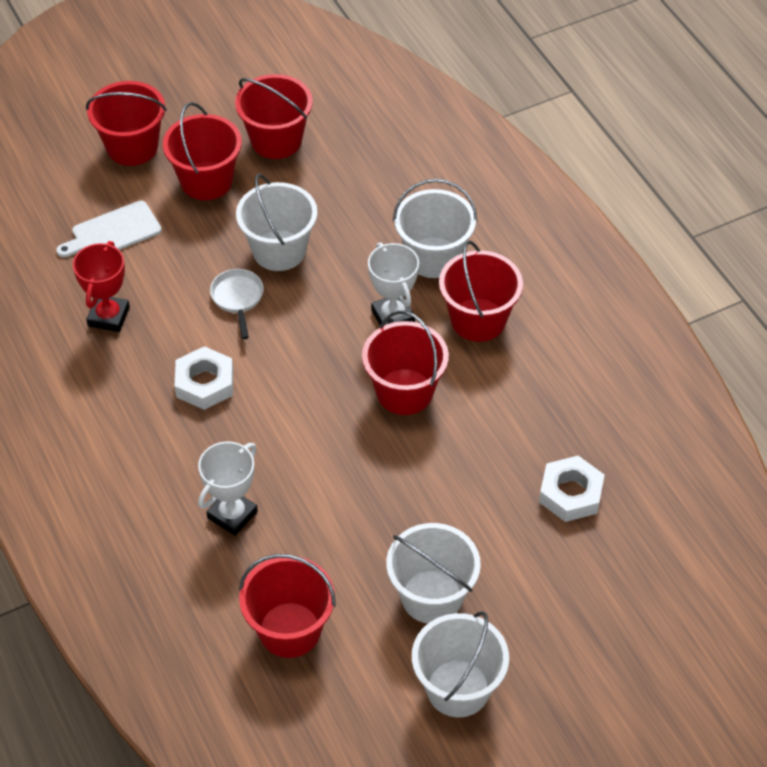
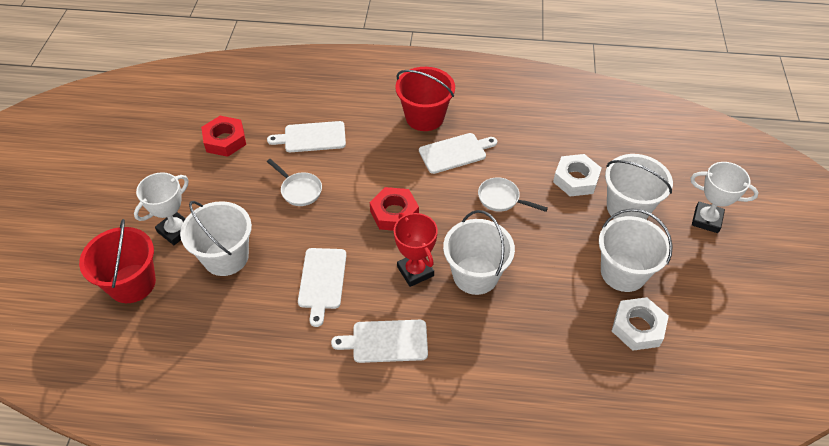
red bucket: [86,81,167,166] [163,102,242,200] [235,74,313,159] [239,554,336,658] [362,311,449,415] [439,241,523,342] = 6 -> [79,219,156,303] [395,67,455,131] = 2
red nut: none = 0 -> [201,116,246,157] [370,187,419,231] = 2
white cutting board: [56,201,162,258] = 1 -> [267,121,346,152] [298,248,346,327] [331,320,428,363] [419,133,497,174] = 4
white pan: [210,269,264,339] = 1 -> [267,159,322,206] [478,177,548,212] = 2

